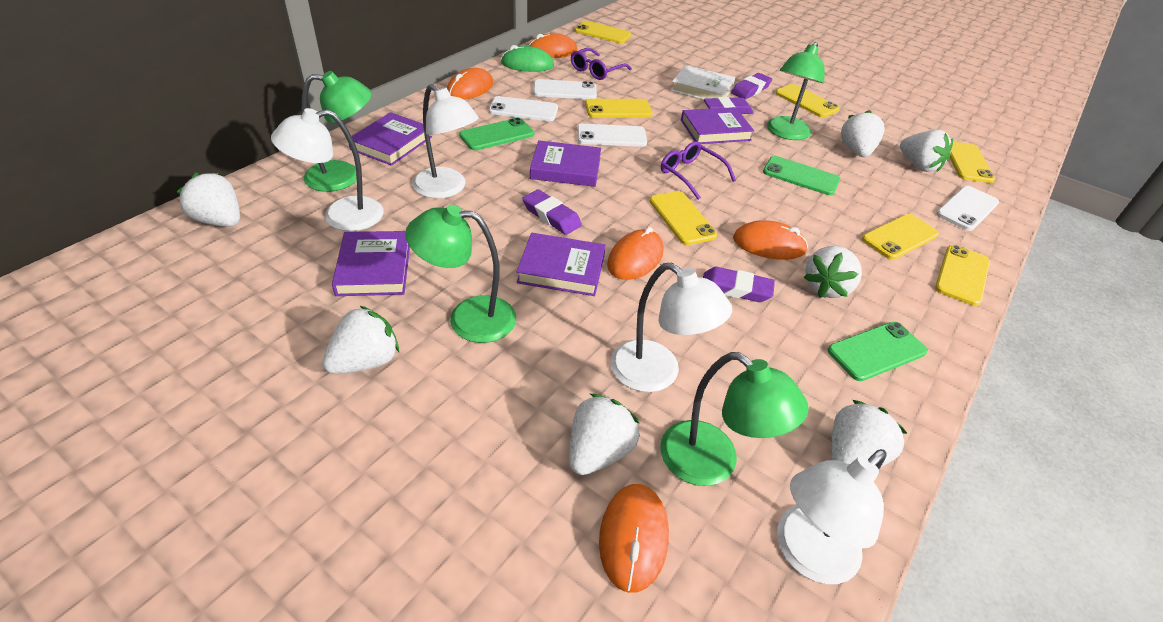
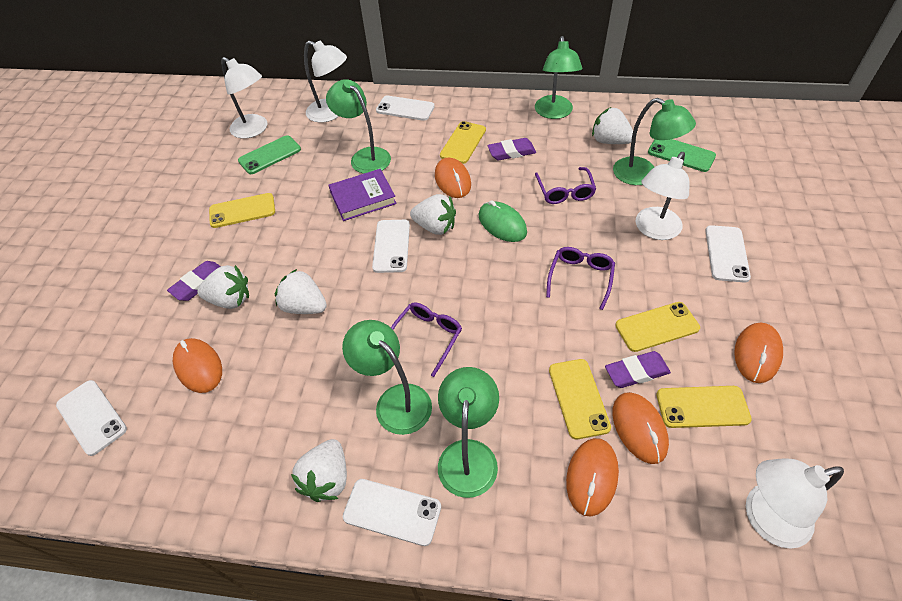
green lamp: [302,71,372,192] [405,205,516,343] [660,352,809,486] [767,42,825,140] = 4 -> [326,79,391,174] [342,320,432,435] [438,367,499,498] [535,36,582,119] [613,98,696,185] = 5
green phone: [459,118,534,150] [763,156,840,195] [828,322,928,381] = 3 -> [238,135,301,174] [648,139,716,172] = 2
purple book: [332,231,410,296] [349,112,432,166] [517,233,606,296] [530,140,601,187] [681,107,754,144] = 5 -> [328,169,397,221] = 1
purple eraser: [522,189,582,235] [703,267,775,302] [704,97,753,114] [731,73,772,99] = 4 -> [167,261,221,301] [487,138,536,160] [605,351,671,388] = 3
purple glasses: [571,48,632,80] [661,141,736,200] = 2 -> [391,302,462,377] [535,167,596,204] [546,247,615,310] = 3
white book: [671,65,735,99] = 1 -> none = 0
white phone: [489,96,558,121] [533,79,597,99] [577,124,647,147] [936,186,999,231] = 4 -> [56,380,127,456] [343,479,441,546] [372,220,410,273] [376,95,435,121] [706,225,751,283] = 5
white strawberry: [177,173,240,227] [322,306,399,374] [569,394,640,475] [804,246,862,298] [831,400,908,467] [841,110,885,157] [900,129,953,172] = 7 -> [197,265,249,309] [275,269,327,314] [291,439,347,502] [410,194,456,235] [592,107,633,144] = 5
yellow phone: [574,21,632,43] [585,99,652,118] [650,191,718,245] [776,84,840,118] [862,214,939,260] [935,245,990,306] [950,142,995,183] = 7 -> [209,193,275,228] [440,121,486,164] [549,359,611,439] [615,302,700,352] [657,386,752,428] = 5

